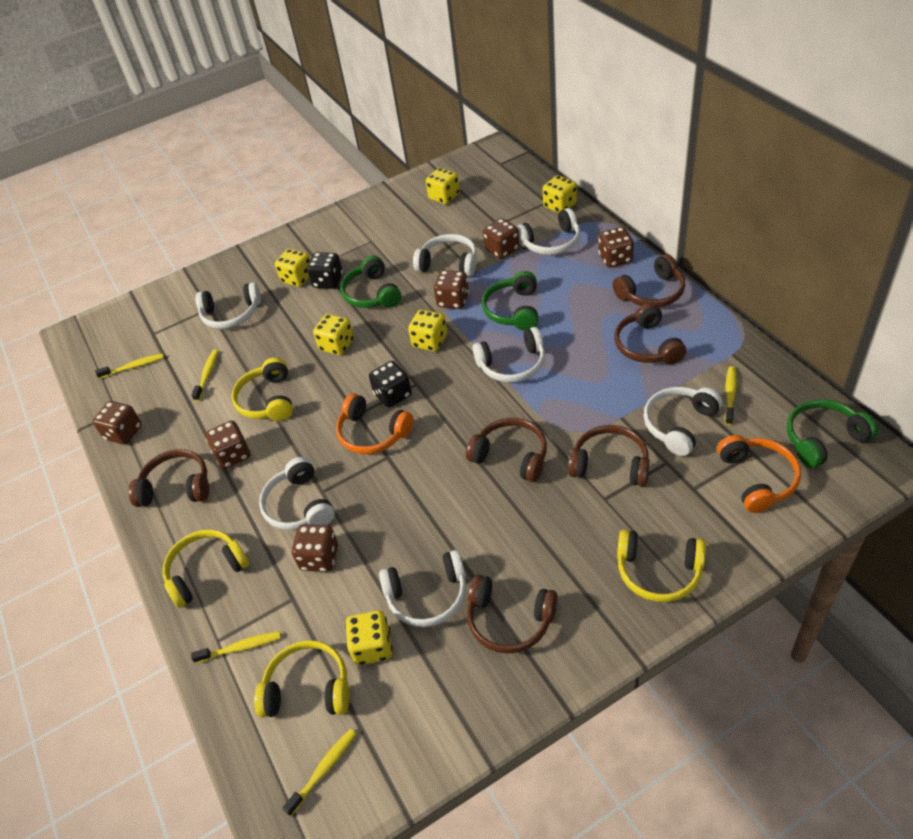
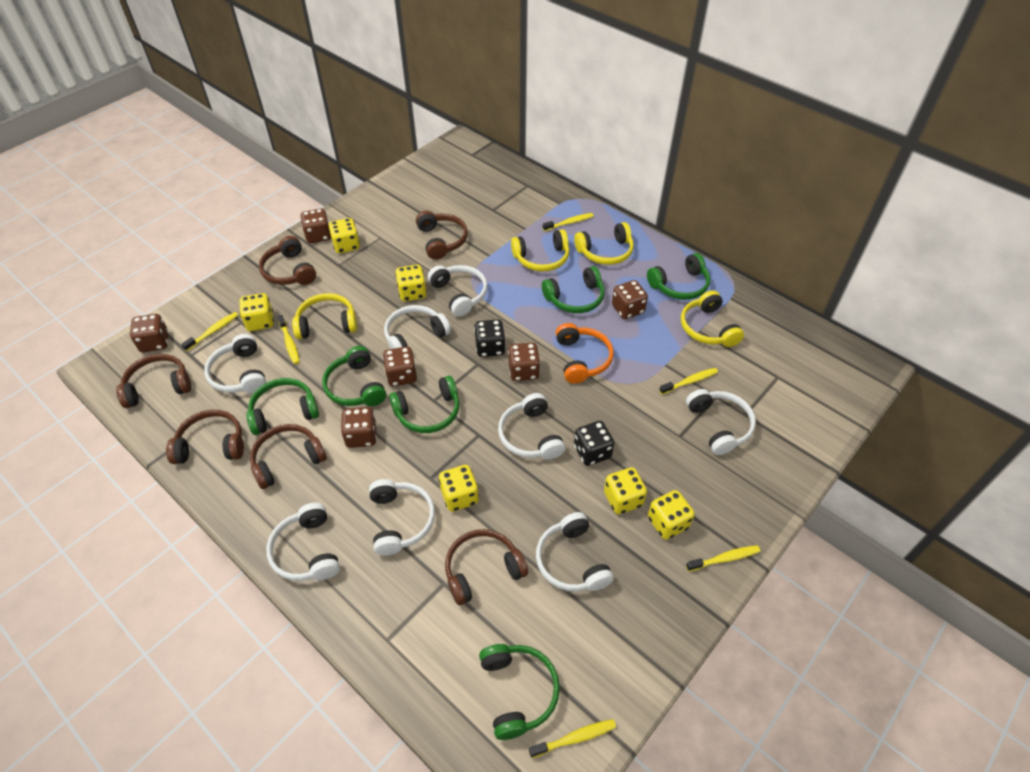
green headphones: [340,255,401,308] [482,271,538,331] [787,399,878,468] = 3 -> [246,378,319,435] [322,346,386,406] [389,376,459,433] [479,644,560,740] [542,266,605,313] [647,253,710,300] = 6
orange headphones: [336,393,414,454] [717,435,801,513] = 2 -> [556,323,614,384] = 1
white headphones: [196,282,261,329] [259,457,335,530] [379,550,466,627] [413,234,477,276] [473,327,545,383] [516,208,580,255] [643,387,722,456] = 7 -> [204,334,266,393] [266,503,340,581] [369,479,435,556] [384,305,451,349] [428,265,488,317] [498,393,565,459] [536,512,614,591] [686,389,756,455] = 8
yellow toothbrush: [95,353,164,379] [191,349,218,401] [191,631,281,663] [282,729,356,816] [725,366,737,425] = 5 -> [181,312,238,351] [277,315,300,364] [529,719,616,758] [543,213,594,231] [659,368,718,394] [686,545,761,571] = 6

